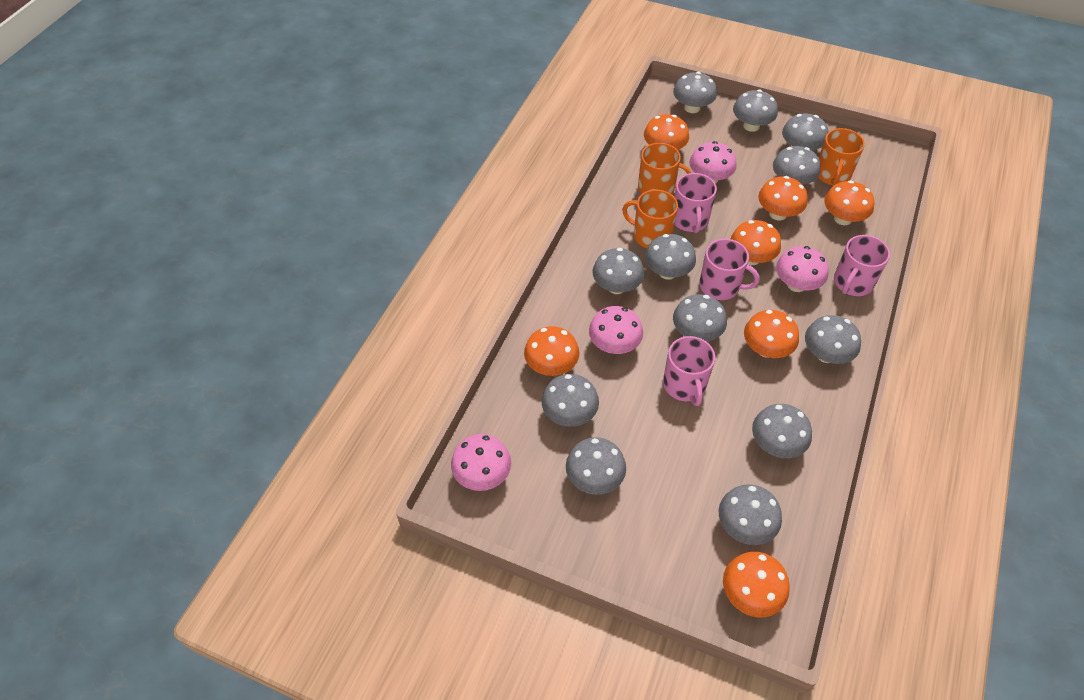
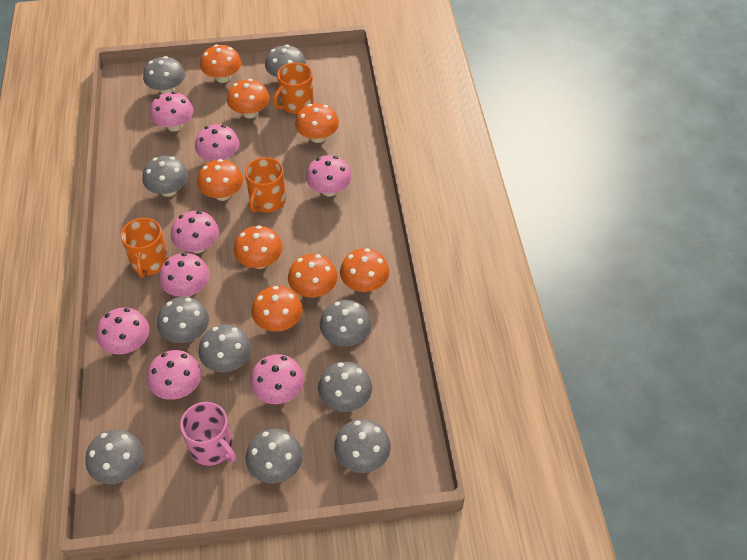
grey mushroom: [541,374,599,427] [566,437,626,495] [592,248,644,294] [645,234,696,280] [673,72,717,113] [673,294,727,341] [719,484,782,545] [733,89,778,132] [752,404,812,458] [773,146,820,185] [782,113,828,150] [805,315,861,364] = 12 -> [86,429,144,484] [142,156,189,197] [143,56,185,94] [157,297,209,343] [198,324,252,372] [246,429,303,483] [265,44,306,77] [318,361,372,412] [320,300,371,346] [334,419,391,473] = 10
orange mushroom: [524,326,580,376] [644,114,689,150] [723,552,790,617] [731,220,781,265] [744,310,799,358] [758,176,808,220] [824,180,874,225] = 7 -> [197,159,243,201] [200,44,241,83] [227,79,270,118] [234,226,283,269] [251,286,303,332] [288,254,338,298] [295,103,339,143] [340,248,389,292] = 8
pink mug: [663,336,715,406] [674,173,717,233] [699,239,760,300] [834,235,890,296] = 4 -> [180,402,236,466] = 1
pink mushroom: [451,434,511,491] [589,306,643,354] [689,141,737,184] [776,246,829,292] = 4 -> [97,307,149,354] [147,350,202,400] [150,92,193,132] [159,253,209,297] [171,211,219,253] [195,124,239,161] [250,354,304,404] [306,155,352,196] = 8

